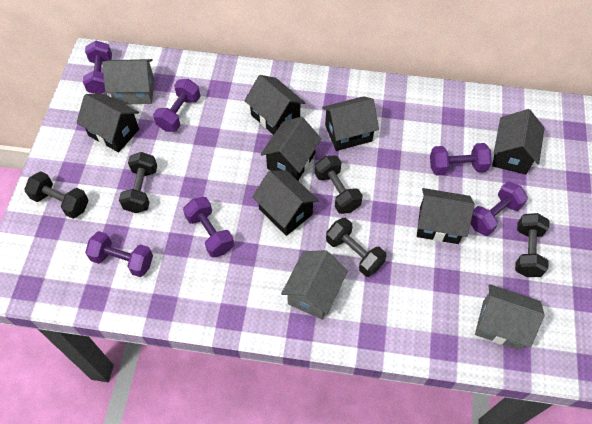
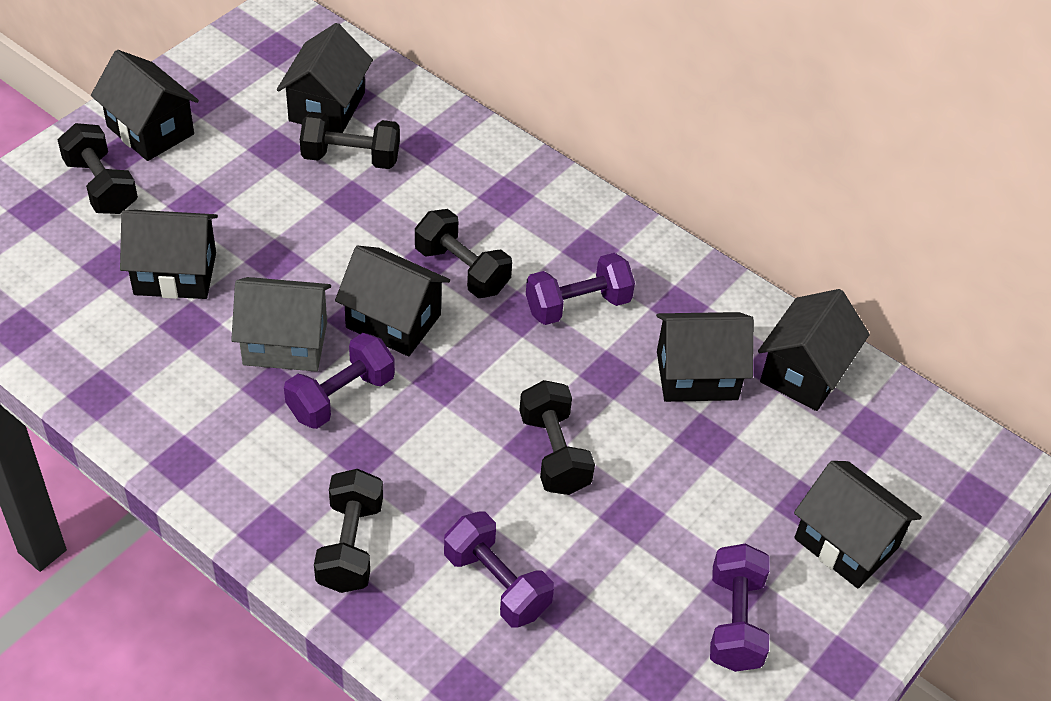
grey house: [102,59,154,105] [281,250,348,319] [475,284,545,350] = 3 -> [231,277,331,372] = 1
purple dumbbell: [83,41,112,94] [85,231,153,277] [153,79,201,132] [183,197,234,257] [430,143,492,176] [471,182,528,236] = 6 -> [284,333,395,429] [444,511,554,628] [526,253,635,325] [710,544,769,672] = 4

